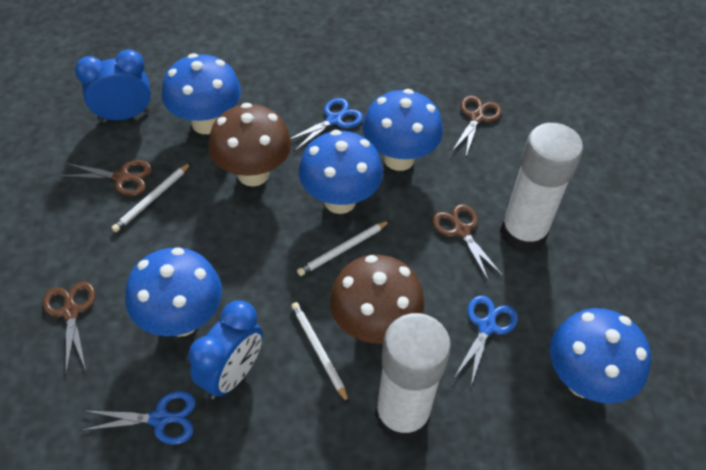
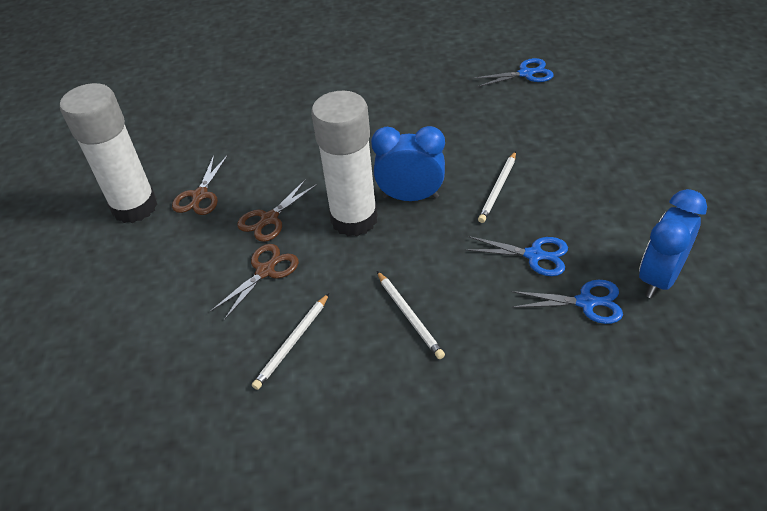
blue mushroom: [125,247,222,337] [162,53,241,134] [299,130,383,214] [362,89,443,171] [550,308,651,403] = 5 -> none = 0
brown mushroom: [208,103,291,186] [330,255,425,344] = 2 -> none = 0
brown scissors: [43,282,96,373] [61,160,152,196] [432,204,503,282] [452,95,502,156] = 4 -> [172,155,228,215] [210,244,299,320] [237,179,318,242] = 3

